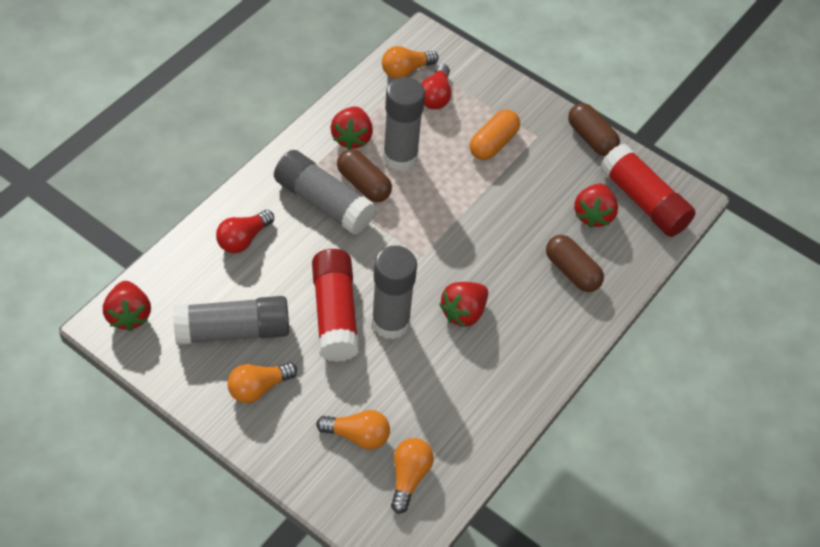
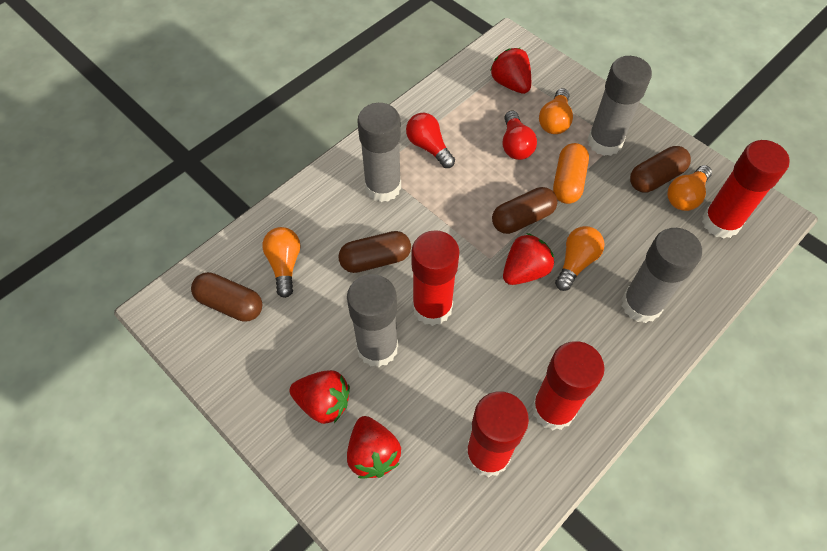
brown capsule: [337,149,392,202] [546,235,604,292] [568,103,620,156] = 3 -> [191,272,262,322] [338,231,411,273] [492,187,558,234] [630,146,691,193] = 4
red glue stick: [312,249,359,362] [600,144,696,237] = 2 -> [411,230,460,326] [465,392,529,477] [532,341,605,430] [702,140,790,239] = 4

